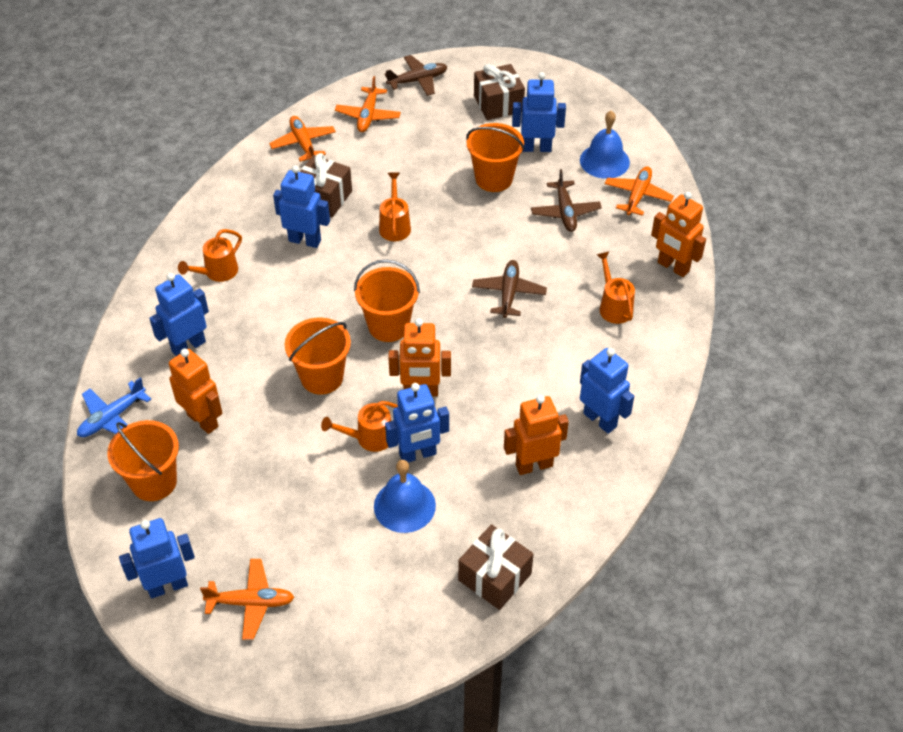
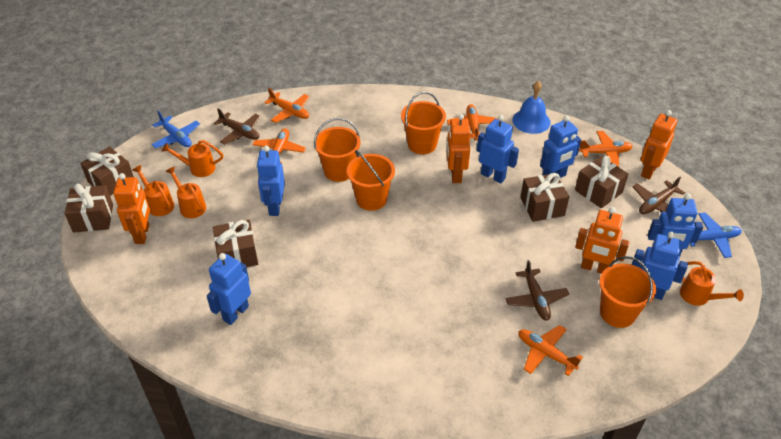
blue bell: [374,460,436,533] [580,111,630,179] = 2 -> [512,81,551,134] = 1
blue plane: [77,377,151,437] = 1 -> [151,111,200,148] [690,213,742,258] = 2
brown gift: [300,153,352,217] [458,524,534,610] [474,64,525,120] = 3 -> [64,183,113,233] [80,146,134,196] [213,220,258,267] [520,173,569,222] [575,156,628,208] = 5
orange plane: [200,559,294,640] [269,116,336,162] [335,76,401,132] [605,166,674,216] = 4 -> [252,128,306,163] [264,88,309,123] [447,104,498,141] [518,325,583,376] [579,131,633,167] = 5

